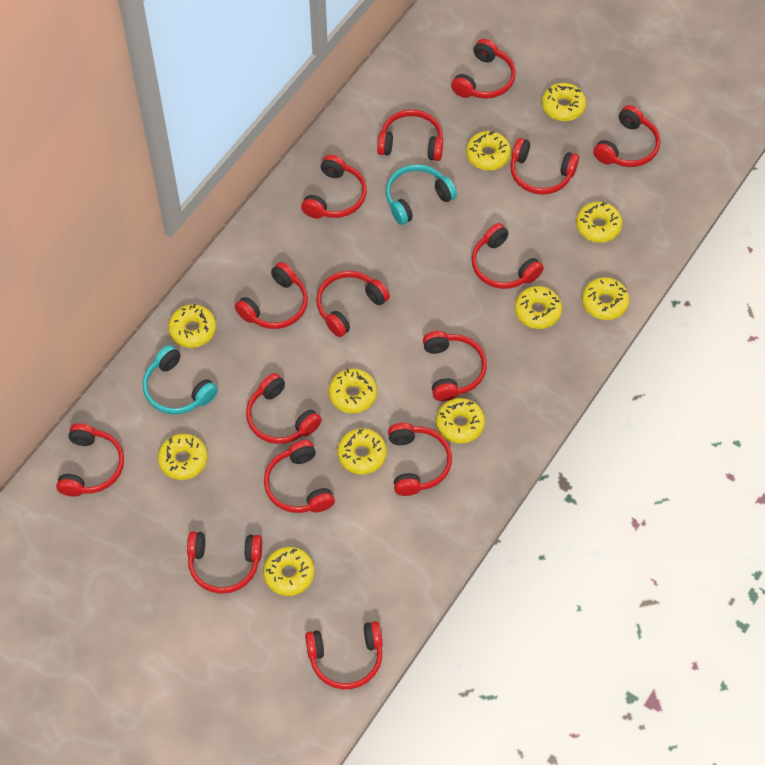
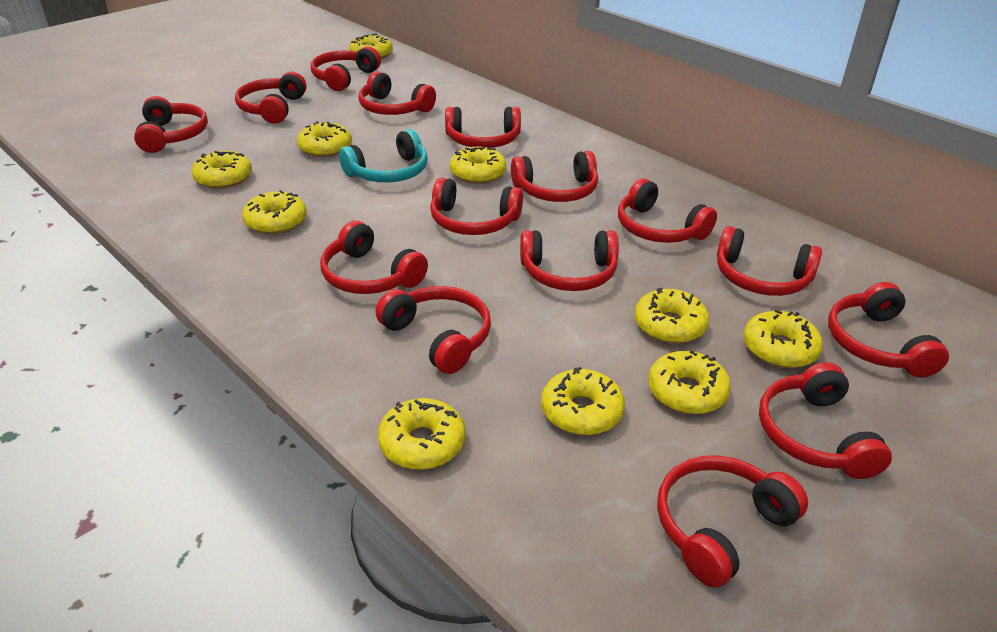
turquoise headphones: [143,345,218,415] [386,164,457,225] = 2 -> [339,129,428,183] = 1
yellow donut: [158,434,207,480] [168,304,216,348] [263,547,314,596] [329,369,377,413] [337,428,387,475] [436,398,485,444] [466,131,511,170] [515,286,562,329] [542,83,586,121] [576,202,622,243] [582,277,629,320] = 11 -> [191,151,252,189] [242,190,307,234] [297,121,352,157] [349,34,393,59] [378,398,465,470] [450,147,506,184] [541,367,625,435] [634,287,709,343] [648,350,731,414] [743,310,823,368] = 10

